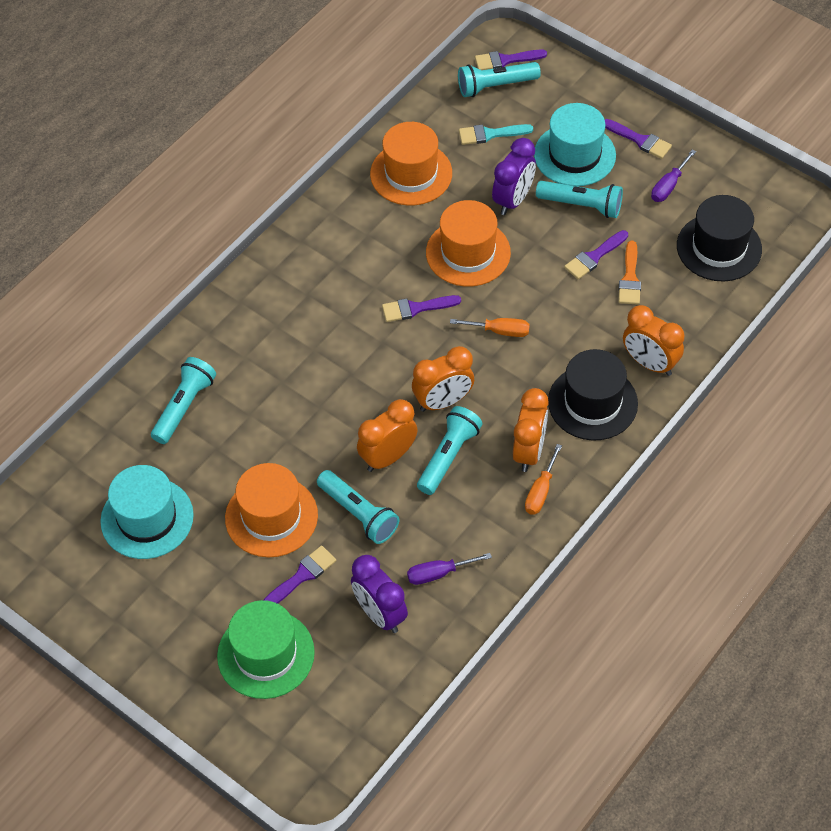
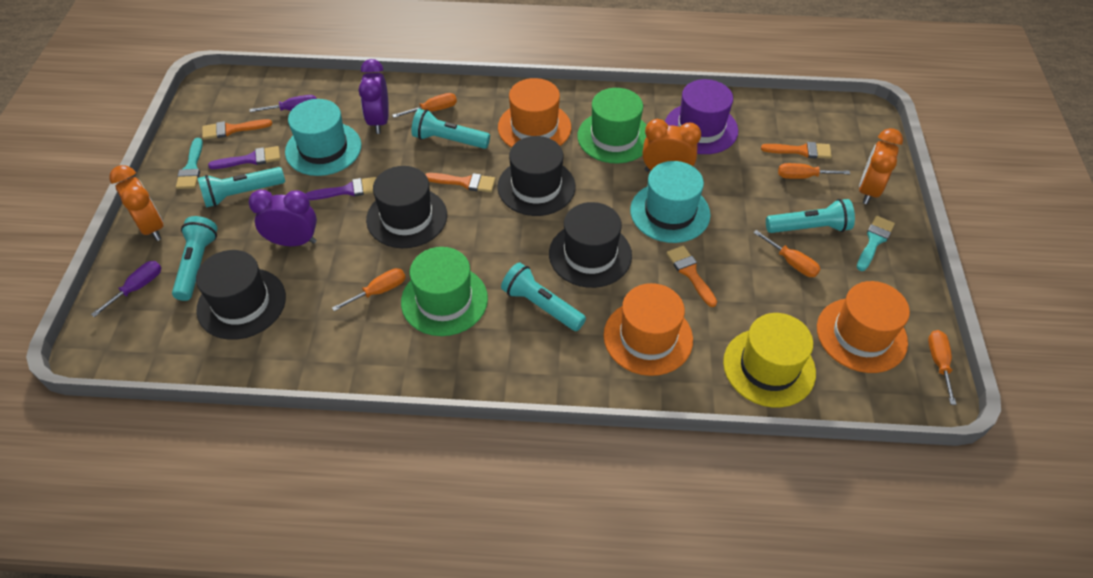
black hat: [548,349,638,440] [677,195,762,282] = 2 -> [196,250,286,340] [366,166,447,248] [497,136,576,216] [549,202,632,288] = 4
green hat: [217,600,315,699] = 1 -> [401,247,488,336] [577,88,646,164] = 2
orange brush: [618,241,641,305] = 1 -> [202,119,272,140] [425,173,496,192] [666,246,717,307] [761,142,832,159] = 4
orange clock: [357,399,418,472] [412,346,474,412] [513,388,549,472] [623,305,685,376] = 4 -> [109,165,163,241] [642,119,701,172] [859,128,903,204] = 3
orange screwdriver: [450,318,530,337] [525,444,562,515] = 2 -> [332,268,406,311] [392,93,457,118] [753,230,820,277] [778,163,850,179] [928,330,957,405] = 5
purple brush: [264,546,336,604] [382,295,461,322] [475,50,547,70] [564,230,628,279] [605,119,672,159] = 5 -> [208,146,280,169] [306,177,376,200] = 2
purple hat: none = 0 -> [665,79,738,154] = 1
turquoise brush: [459,124,533,145] = 1 -> [176,138,203,189] [857,216,895,271] = 2
yellow hat: none = 0 -> [723,313,816,408] = 1

